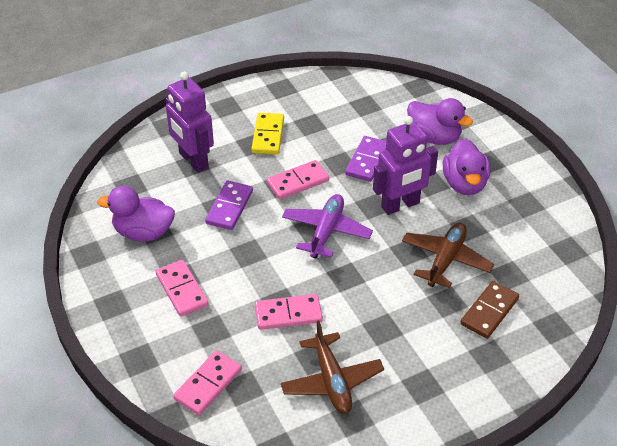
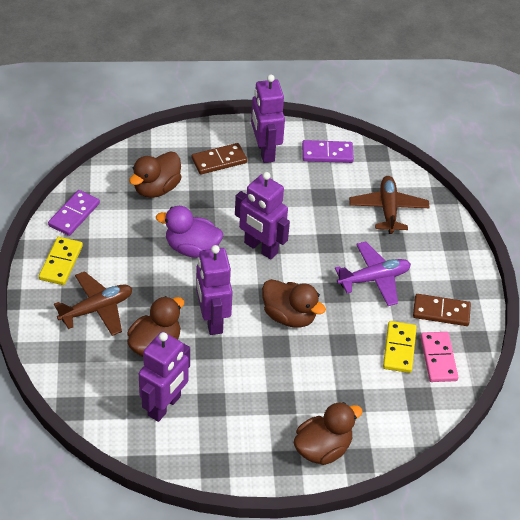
brown domino: [460,281,519,339] = 1 -> [192,143,247,174] [413,294,471,326] = 2
brown duck: none = 0 -> [127,296,184,357] [129,151,182,198] [262,279,326,328] [294,402,363,465] = 4
pink domino: [156,260,208,317] [173,350,242,415] [255,294,323,330] [267,160,329,200] = 4 -> [421,332,458,382] = 1
purple duck: [97,186,175,242] [407,98,473,145] [443,138,490,195] = 3 -> [156,206,223,258] = 1
purple robot: [165,72,214,173] [373,116,438,215] = 2 -> [139,332,190,422] [196,245,233,335] [235,172,290,260] [251,74,285,163] = 4
yellow domino: [251,113,284,154] = 1 -> [39,237,83,285] [383,321,417,373] = 2

